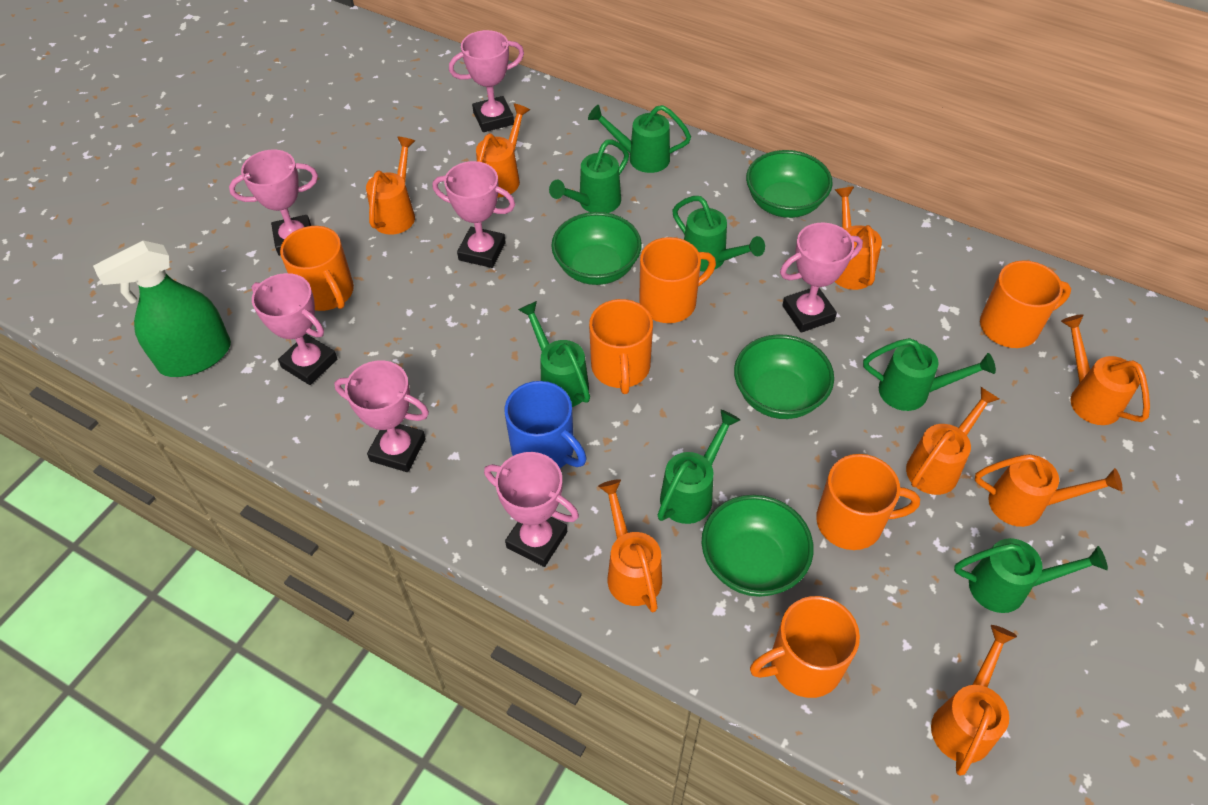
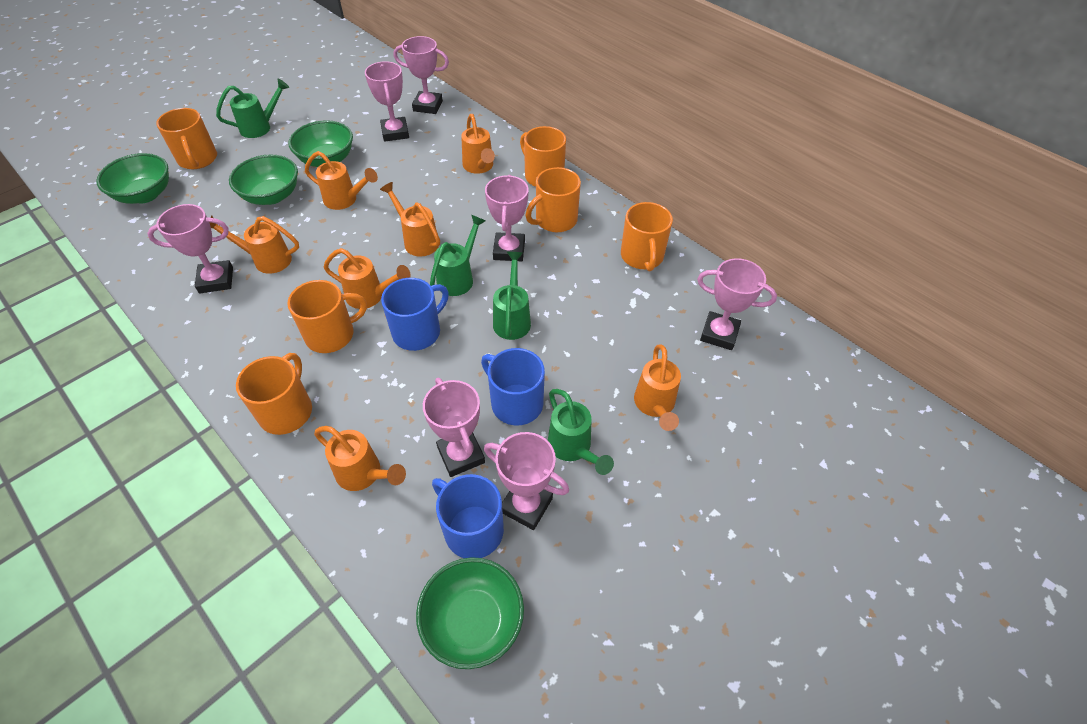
blue mug: [505,381,587,468] = 1 -> [381,278,449,351] [432,474,504,558] [481,348,545,425] = 3
green spray bottle: [93,241,231,377] = 1 -> none = 0
green watering can: [518,301,590,407] [549,139,629,213] [588,105,691,173] [658,410,740,524] [672,196,765,271] [863,338,996,411] [954,538,1108,613] = 7 -> [216,79,289,138] [430,215,485,296] [493,252,531,340] [548,389,614,475] = 4
orange watering can: [366,137,415,235] [476,103,530,197] [598,479,662,612] [835,187,882,290] [906,387,999,495] [931,625,1017,776] [975,454,1123,527] [1061,314,1150,425] = 8 -> [209,216,299,274] [305,151,378,210] [314,426,406,491] [324,248,411,309] [380,182,440,257] [461,114,495,174] [634,344,681,431] = 7

